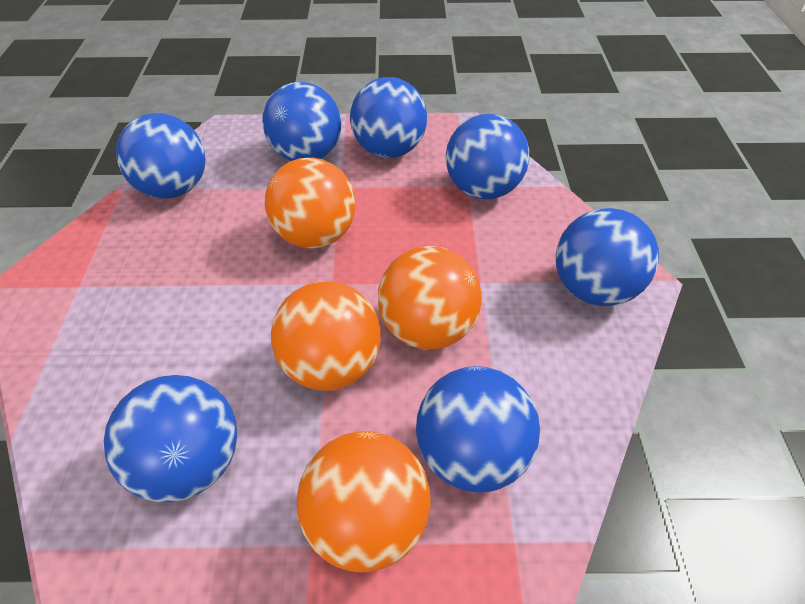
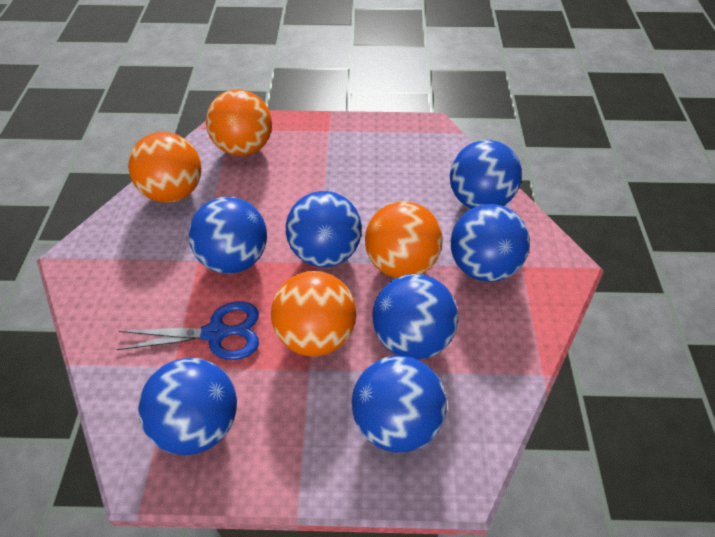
blue scissors: none = 0 -> [116,302,259,360] = 1

